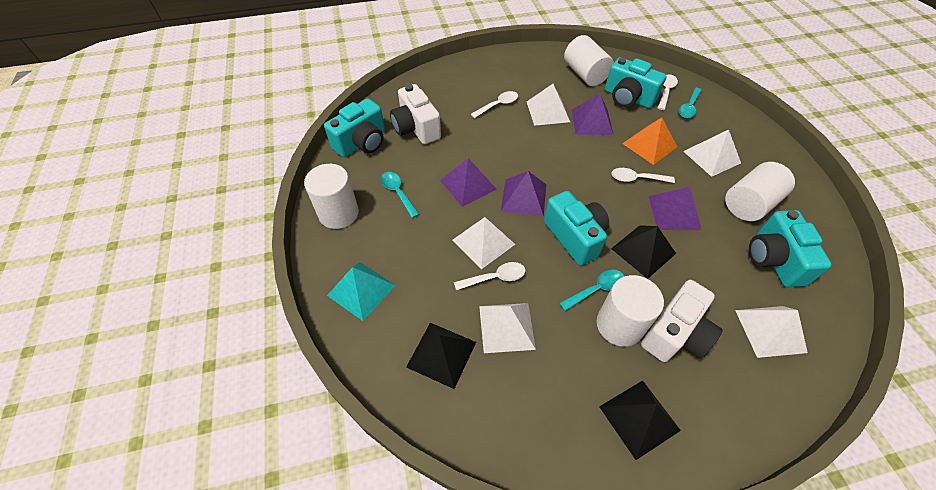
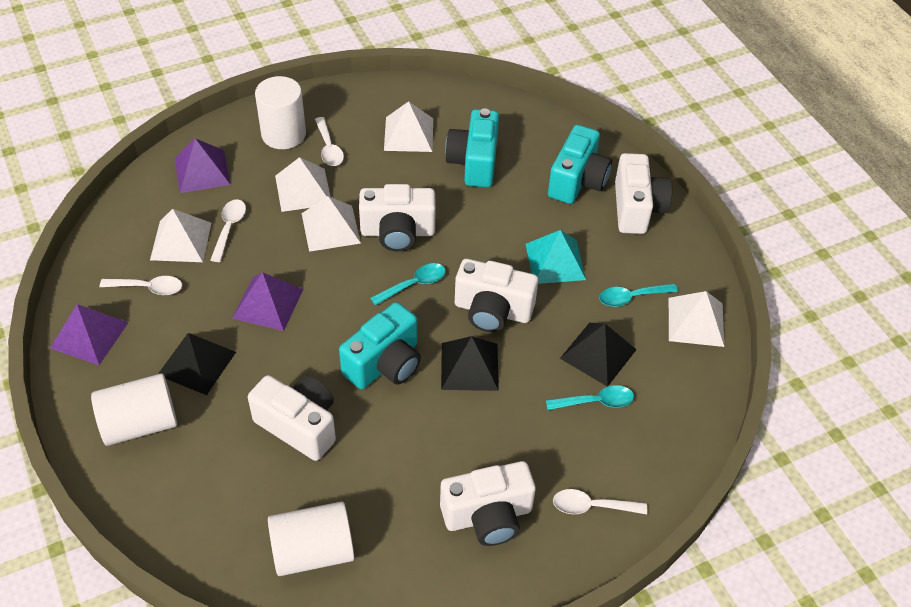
orange pyramid: [622,118,677,165] = 1 -> none = 0
purple pyramid: [440,158,496,207] [501,171,546,217] [572,94,613,135] [648,187,702,230] = 4 -> [50,304,129,365] [175,138,231,193] [232,272,303,331] = 3
turquoise camera: [324,98,385,157] [544,191,609,266] [605,57,666,108] [749,210,832,287] = 4 -> [339,302,421,389] [445,108,499,188] [548,125,612,204] = 3
white camera: [390,84,441,144] [641,280,723,362] = 2 -> [248,375,336,461] [359,184,436,252] [440,461,536,546] [455,259,538,332] [615,153,672,234] = 5
white cylinder: [304,164,359,229] [564,35,614,86] [596,275,664,347] [725,162,795,221] = 4 -> [91,373,177,446] [255,76,306,149] [268,501,354,576] = 3

